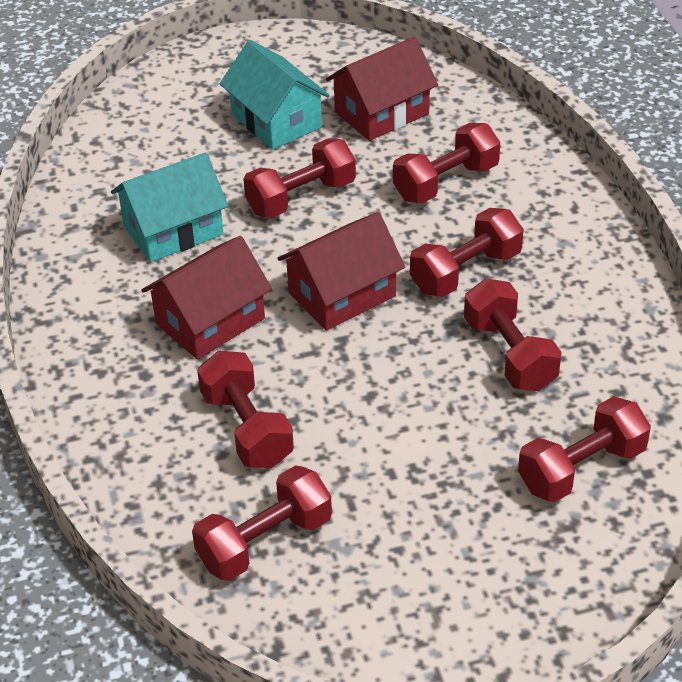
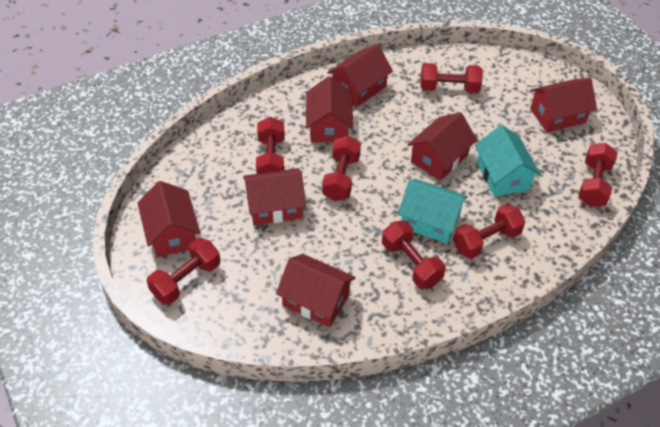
red house: [142,236,272,360] [277,212,405,331] [326,37,438,141] = 3 -> [138,181,200,258] [243,168,306,225] [276,254,356,327] [306,76,353,142] [327,44,393,107] [407,112,477,181] [530,78,597,133] = 7

